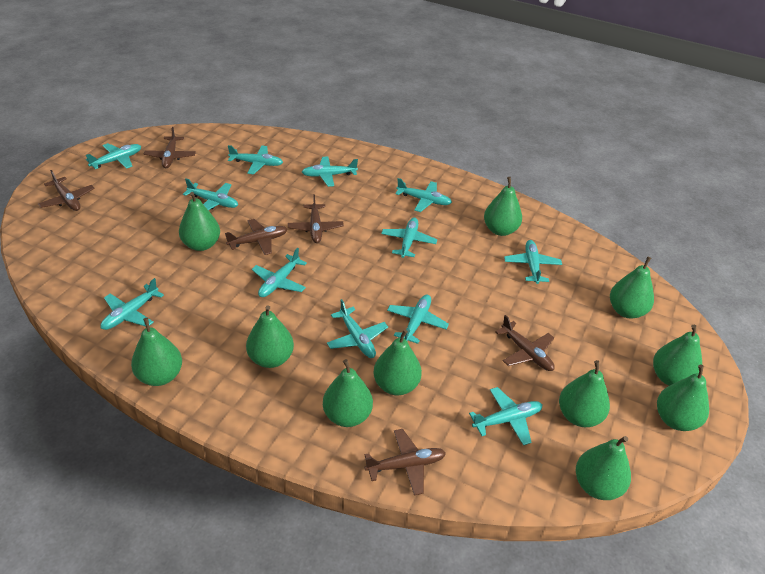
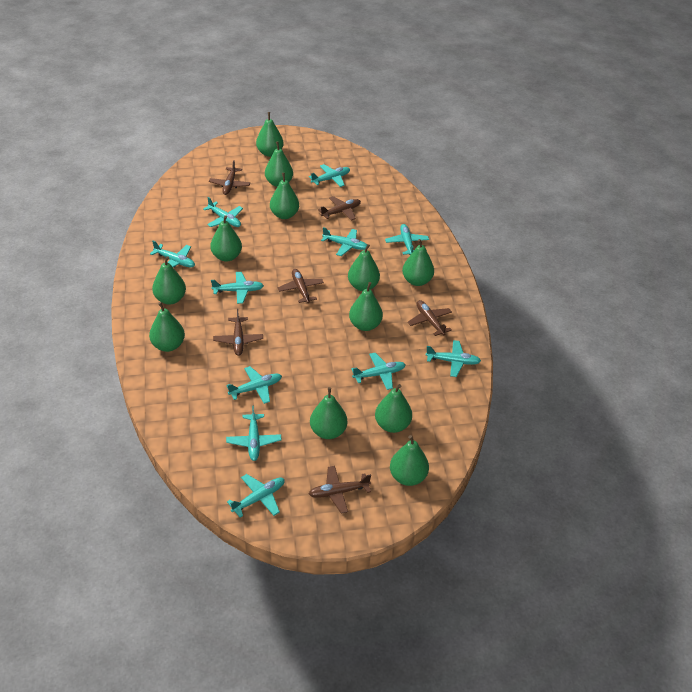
green pear: [131,318,182,386] [179,192,220,251] [246,305,294,368] [323,359,373,427] [373,329,422,395] [484,177,522,236] [559,360,610,427] [576,436,631,500] [610,256,654,319] [653,325,702,386] [657,365,709,431] = 11 -> [149,302,185,352] [152,256,186,304] [210,215,242,262] [256,112,284,157] [265,142,293,187] [270,173,299,219] [310,387,347,439] [348,244,380,291] [349,282,383,331] [375,384,412,433] [390,435,429,486] [402,239,434,286] = 12
turquoise plane: [86,143,141,169] [100,278,164,330] [183,178,238,210] [228,145,283,174] [252,248,307,297] [302,156,358,187] [327,299,388,358] [381,217,437,258] [387,294,449,344] [396,178,452,212] [469,387,542,445] [504,240,562,284] = 12 -> [150,241,195,270] [203,197,243,227] [211,272,264,304] [226,366,282,404] [226,405,281,461] [227,474,285,518] [309,164,350,187] [321,227,367,256] [351,353,406,390] [385,224,429,255] [426,340,481,377] = 11

